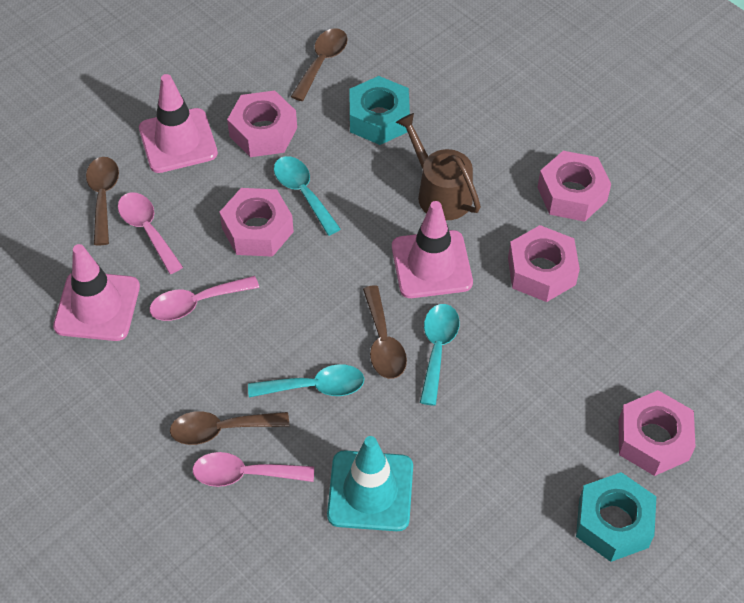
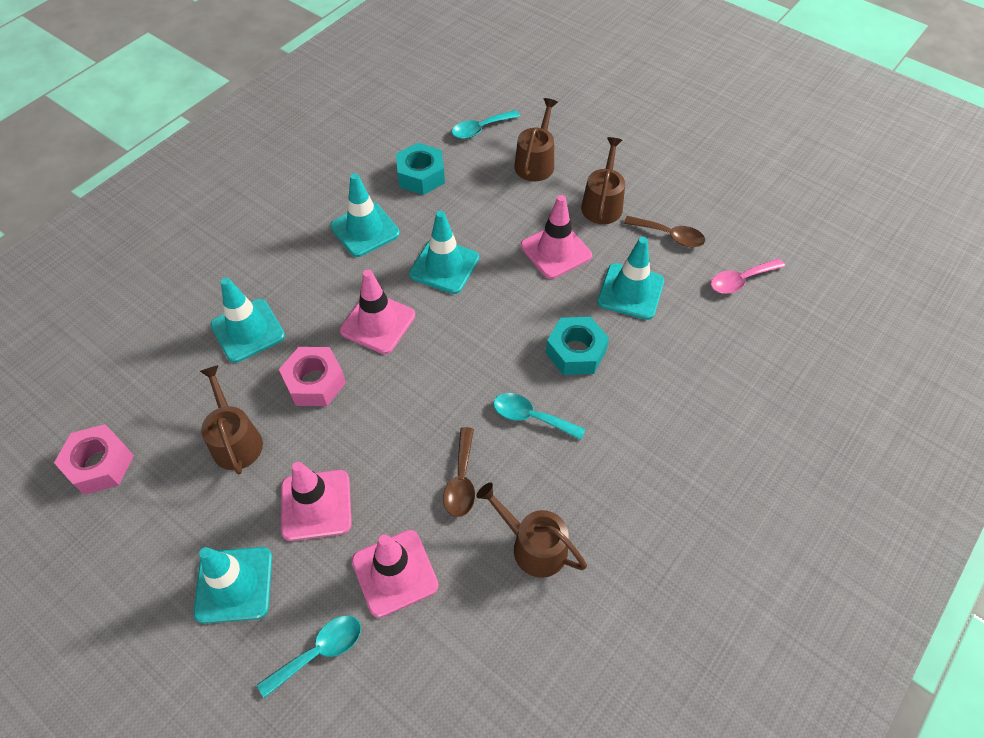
brown spoon: [86,157,119,245] [170,411,289,445] [291,28,348,101] [363,286,407,379] = 4 -> [443,427,475,517] [624,216,705,247] = 2
brown watering can: [396,113,481,220] = 1 -> [200,365,263,474] [476,483,587,578] [514,98,558,181] [581,137,625,224] = 4
pink nut: [219,188,294,257] [227,91,297,157] [508,225,580,302] [537,151,611,222] [619,390,696,476] = 5 -> [54,424,134,495] [279,347,346,406] = 2
pink spoon: [118,192,183,274] [150,276,259,321] [192,452,314,487] = 3 -> [711,258,785,294] = 1
pink traffic cone: [53,244,140,341] [139,74,218,173] [392,201,473,298] = 3 -> [281,462,352,541] [340,269,415,354] [352,530,439,618] [521,195,592,279] = 4
turquoise traffic cone: [327,436,413,531] = 1 -> [194,547,272,624] [210,277,285,363] [330,173,400,257] [409,211,479,294] [597,237,664,320] = 5

